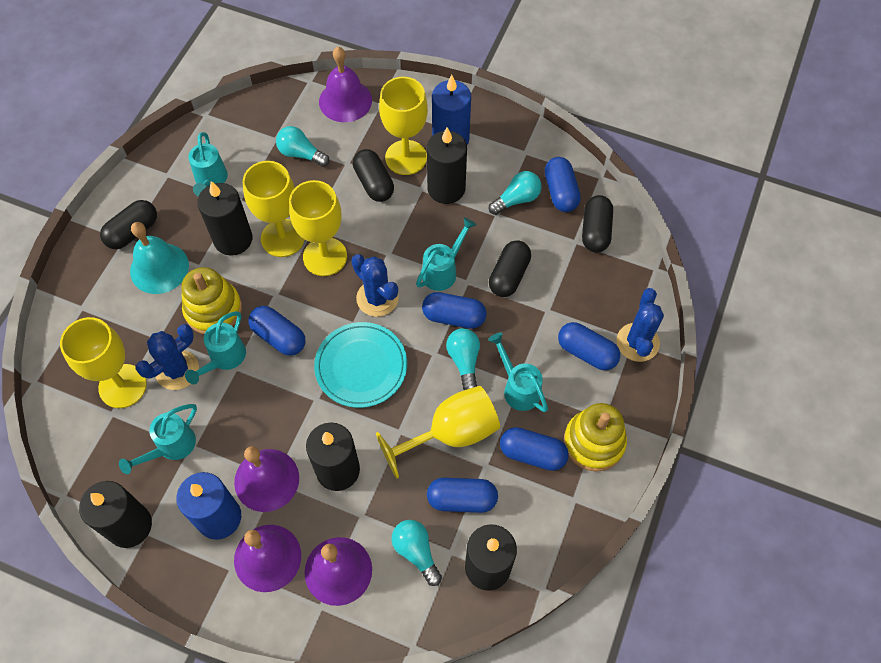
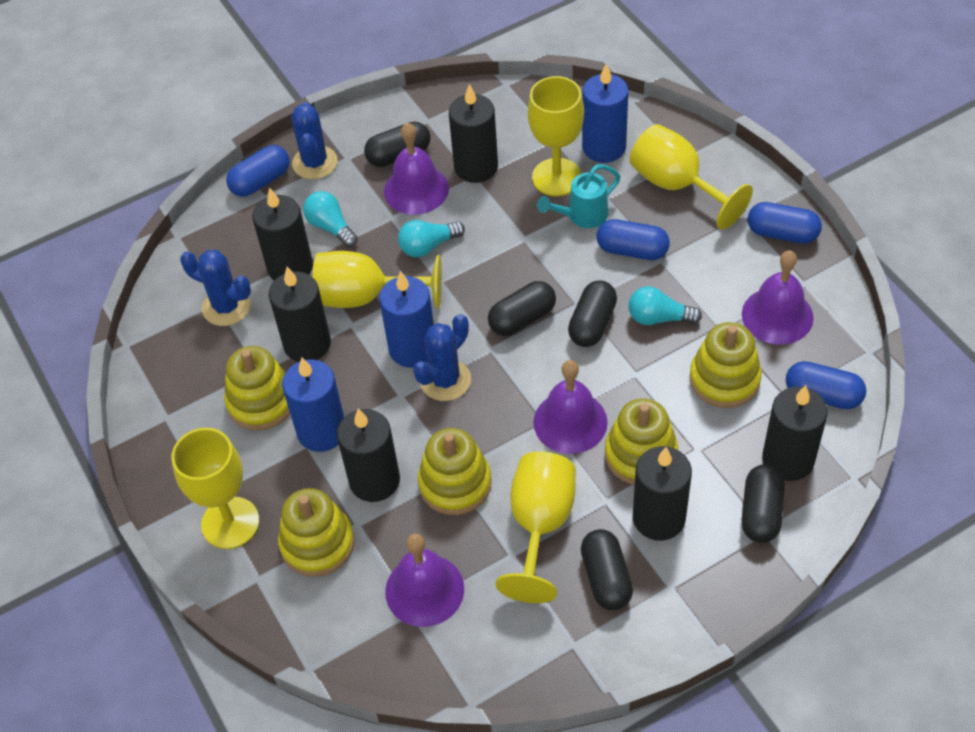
black candle: [79,481,152,548] [197,181,252,256] [306,423,360,491] [427,127,467,204] [465,524,517,591] = 5 -> [252,187,313,280] [269,267,331,362] [337,408,400,502] [449,84,498,183] [633,446,692,541] [762,385,828,481] = 6
black capsule: [100,200,157,249] [353,149,394,202] [489,240,531,297] [582,195,613,252] = 4 -> [364,122,430,167] [488,281,556,336] [568,281,617,347] [581,529,633,610] [742,464,785,543] = 5
blue candle: [176,472,241,540] [432,75,471,145] = 2 -> [282,358,344,452] [379,271,434,368] [582,64,629,163] = 3
blue capsule: [248,306,306,356] [422,292,486,329] [427,478,498,513] [500,427,569,471] [545,157,581,212] [558,322,620,370] = 6 -> [226,145,290,197] [596,219,670,260] [748,202,822,244] [786,361,866,409] = 4
turquoise bell: [130,222,189,294] = 1 -> none = 0
turquoise light bulb: [276,126,329,167] [392,520,442,586] [446,328,480,390] [489,171,542,215] = 4 -> [303,191,358,248] [398,220,465,257] [628,286,702,325] = 3
turquoise plate: [314,322,407,408] = 1 -> none = 0
turquoise watering can: [119,404,197,474] [185,311,246,384] [188,132,228,197] [416,217,476,291] [488,333,548,412] = 5 -> [537,164,621,228] = 1
yellow stacking toy: [181,267,242,334] [564,403,627,472] = 2 -> [224,346,290,431] [278,488,354,577] [418,428,492,515] [605,398,678,485] [689,322,762,408] = 5

